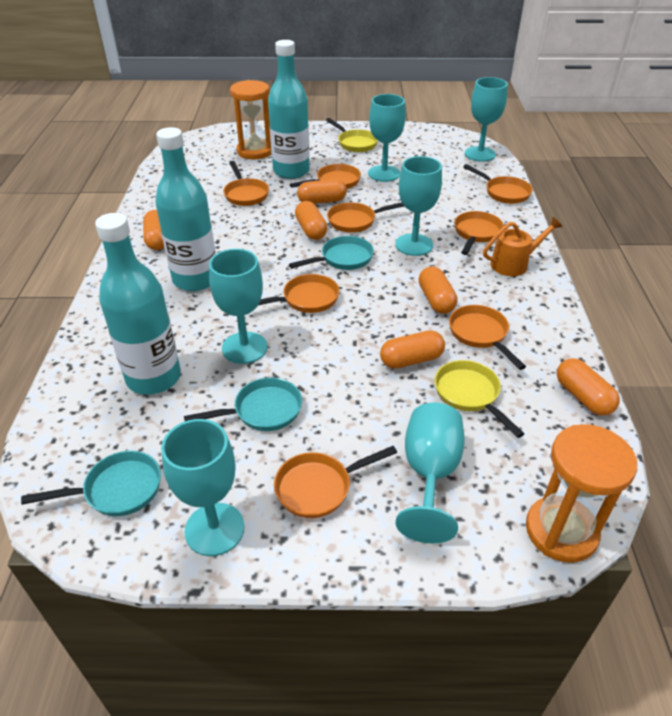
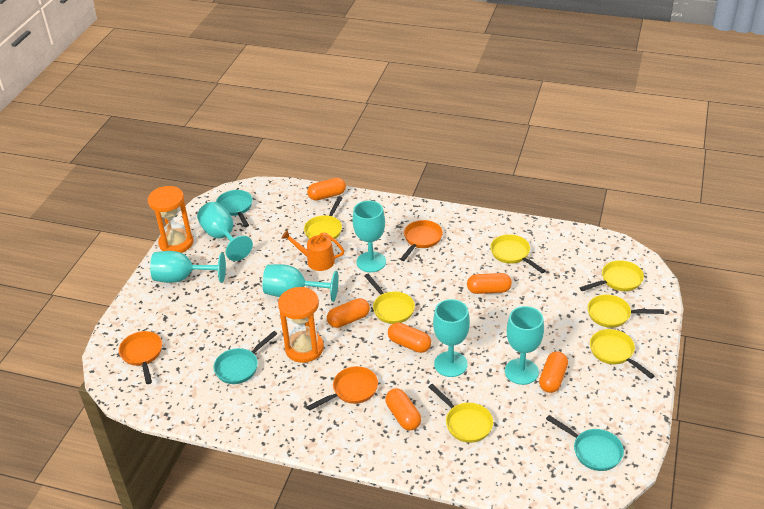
orange pan: [223,161,269,206] [258,274,339,313] [274,446,397,518] [290,164,361,189] [327,202,404,233] [449,305,526,370] [454,211,504,255] [463,164,533,204] = 8 -> [119,331,162,384] [307,366,378,411] [400,220,443,261] = 3
turquoise bottle: [95,213,181,395] [155,127,216,291] [268,40,310,179] = 3 -> none = 0
yellow pan: [326,118,378,152] [435,360,524,438] = 2 -> [304,196,342,241] [365,274,415,324] [429,384,493,443] [490,234,545,273] [580,260,644,291] [588,295,664,328] [590,329,655,379] = 7

